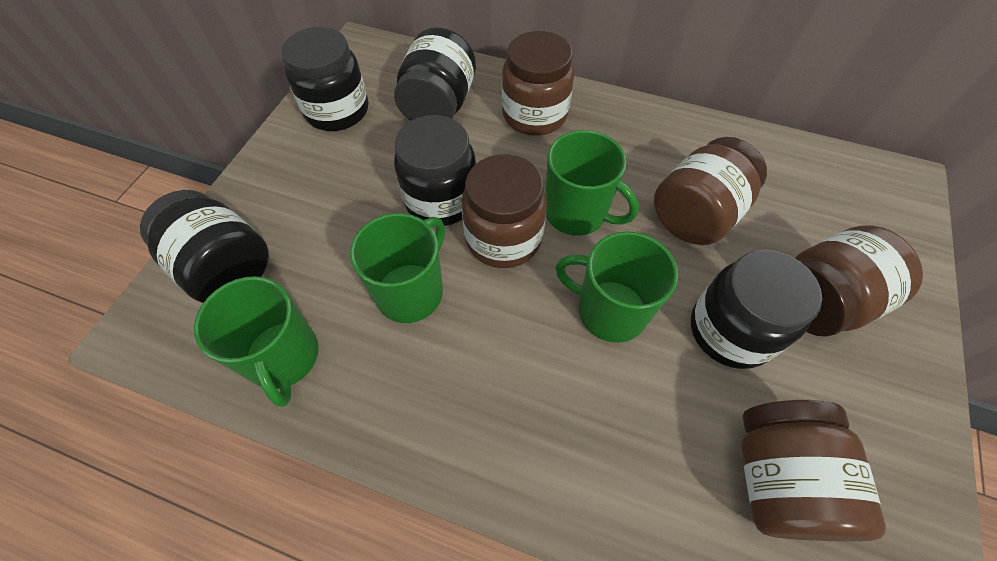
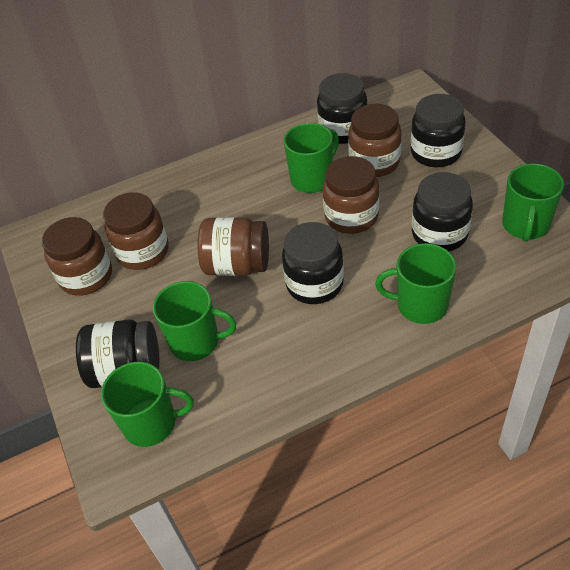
green mug: [194,276,319,407] [350,213,445,323] [545,130,639,236] [556,231,678,343] = 4 -> [101,362,194,447] [153,281,236,361] [284,123,339,193] [375,243,457,324] [502,163,564,242] = 5

